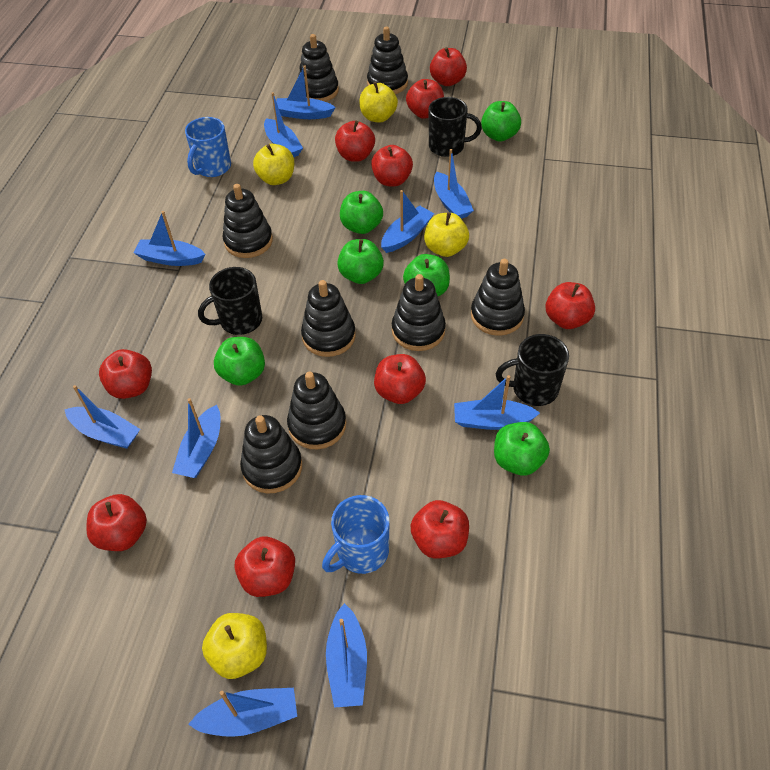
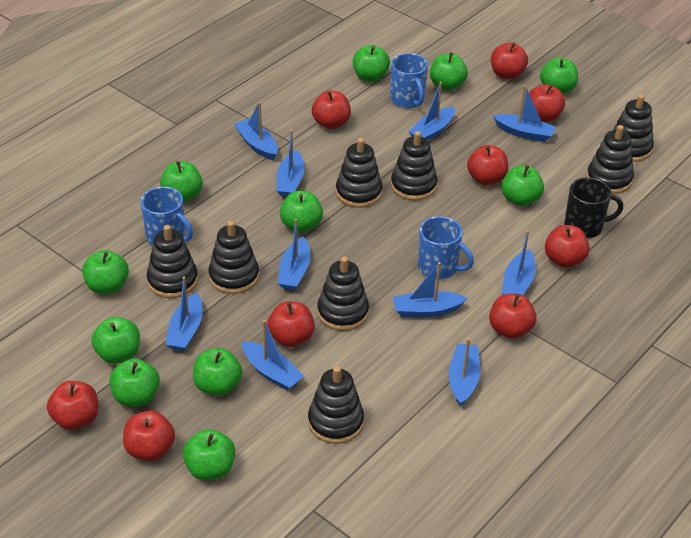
black mug: [198,267,262,335] [429,97,482,157] [496,334,569,406] = 3 -> [564,177,623,238] = 1
blue mug: [185,117,231,177] [322,495,390,574] = 2 -> [141,187,193,246] [390,53,428,108] [418,216,474,280] = 3
green apple: [214,337,265,386] [337,239,384,284] [340,191,383,234] [403,254,450,296] [481,101,521,142] [494,422,550,476] = 6 -> [82,250,129,294] [91,317,140,364] [109,358,160,407] [160,161,203,202] [183,429,235,480] [193,348,242,396] [280,191,323,233] [353,45,390,82] [430,52,468,91] [502,165,544,206] [540,57,578,94] = 11
red apple: [86,494,147,551] [99,349,152,399] [234,536,295,597] [335,121,375,162] [371,145,413,186] [374,354,426,404] [406,79,444,119] [411,500,469,558] [430,47,467,86] [546,282,595,329] = 10 -> [47,381,98,430] [123,410,175,461] [267,301,315,347] [312,91,351,129] [467,145,508,185] [489,293,537,339] [491,42,528,79] [529,84,565,122] [545,225,590,268] = 9
yellow apple: [202,613,267,679] [253,144,294,185] [359,82,398,123] [424,212,469,257] = 4 -> none = 0

